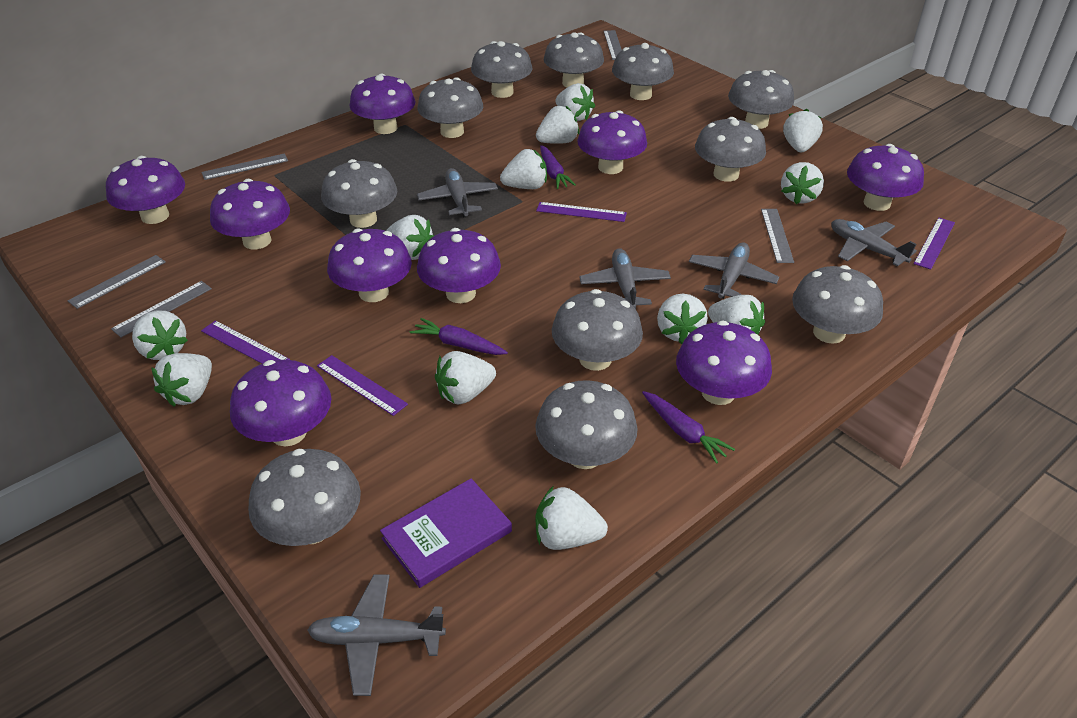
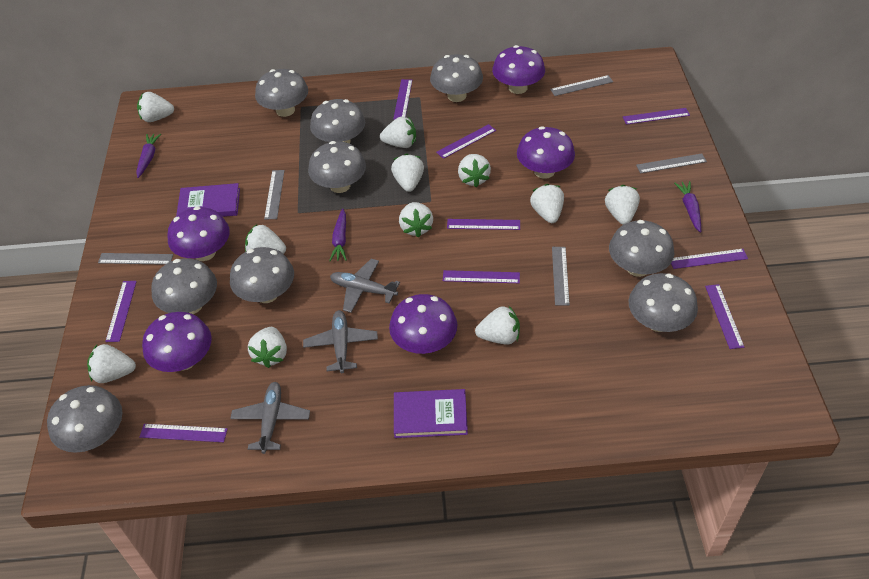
grey mushroom: [248,449,361,546] [321,159,397,228] [417,77,483,138] [471,41,533,98] [535,380,638,469] [544,32,604,87] [552,289,643,371] [612,43,674,100] [695,117,766,182] [728,70,794,129] [792,265,883,344] = 11 -> [47,385,122,453] [151,258,217,314] [230,247,294,303] [255,69,308,117] [308,141,366,193] [310,99,365,144] [430,54,483,102] [609,220,674,277] [629,273,698,332] = 9
grey plane: [307,574,446,696] [417,168,498,218] [579,248,671,309] [689,242,779,299] [831,219,917,266] = 5 -> [230,382,310,454] [303,310,378,373] [330,259,400,313] = 3
purple book: [380,479,512,588] = 1 -> [176,183,240,217] [394,389,468,438] = 2
purple mushroom: [106,156,185,224] [210,179,290,249] [230,360,331,447] [327,228,412,302] [349,73,415,134] [417,228,501,303] [577,110,647,174] [676,321,772,405] [847,144,924,211] = 9 -> [142,312,212,372] [167,206,230,261] [389,294,457,354] [492,45,545,94] [517,126,575,179] = 5
purple ruler: [201,320,290,364] [317,355,408,416] [536,202,627,222] [914,218,955,270] = 4 -> [105,281,137,342] [139,424,228,442] [393,79,412,120] [436,124,496,159] [443,270,520,283] [447,219,520,230] [623,108,690,125] [671,249,748,269] [705,284,744,349] = 9
white strawberry: [132,310,188,360] [151,353,212,407] [386,215,434,260] [435,351,496,404] [500,149,547,189] [535,486,608,550] [536,106,579,144] [556,83,595,121] [657,294,708,344] [708,295,765,335] [781,162,824,205] [783,109,823,152] = 12 -> [87,344,136,383] [137,92,174,122] [245,224,286,254] [248,327,287,368] [380,116,416,148] [391,153,424,192] [399,202,433,238] [458,154,491,188] [475,306,520,344] [530,184,564,223] [605,185,640,225] = 11

